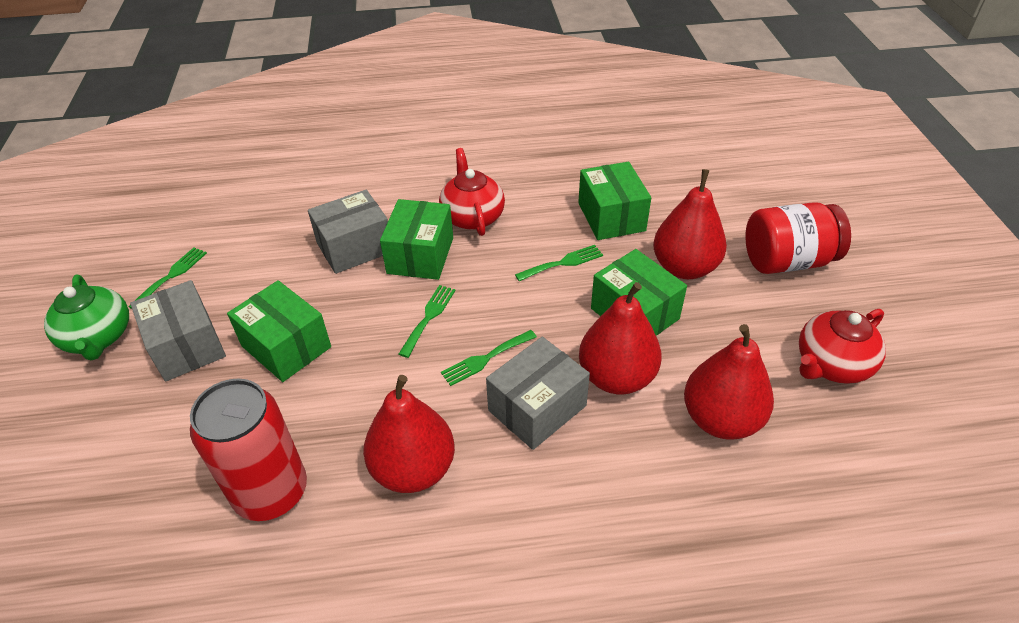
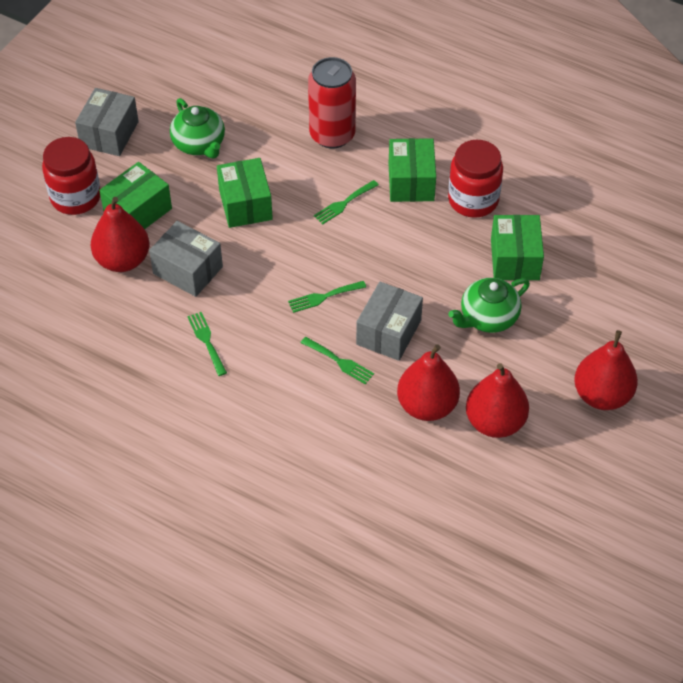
green teapot: [44,274,129,360] = 1 -> [170,98,225,159] [448,278,530,333] = 2
red jar: [745,202,851,274] = 1 -> [42,137,100,215] [448,140,503,218] = 2
red teapot: [439,148,505,236] [799,309,886,384] = 2 -> none = 0

